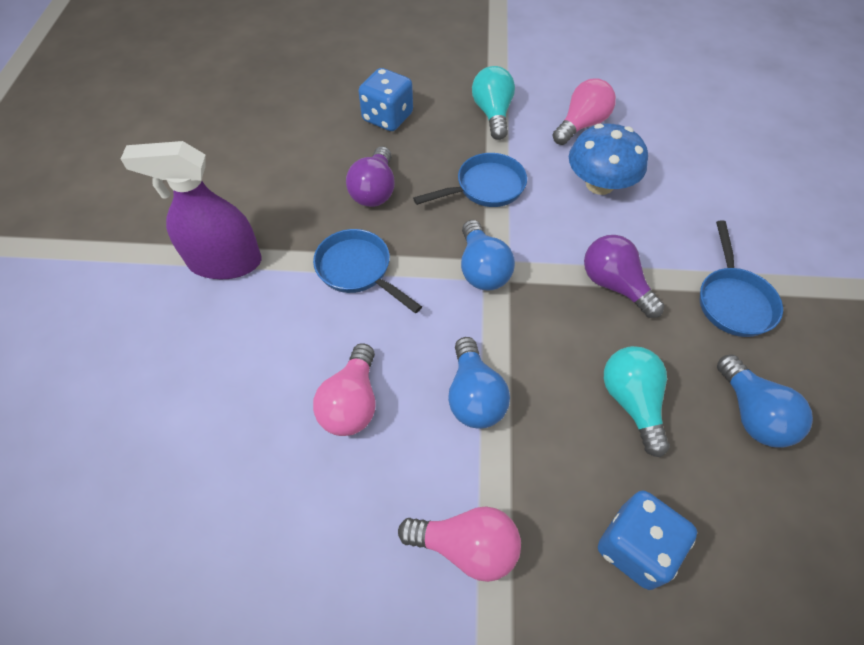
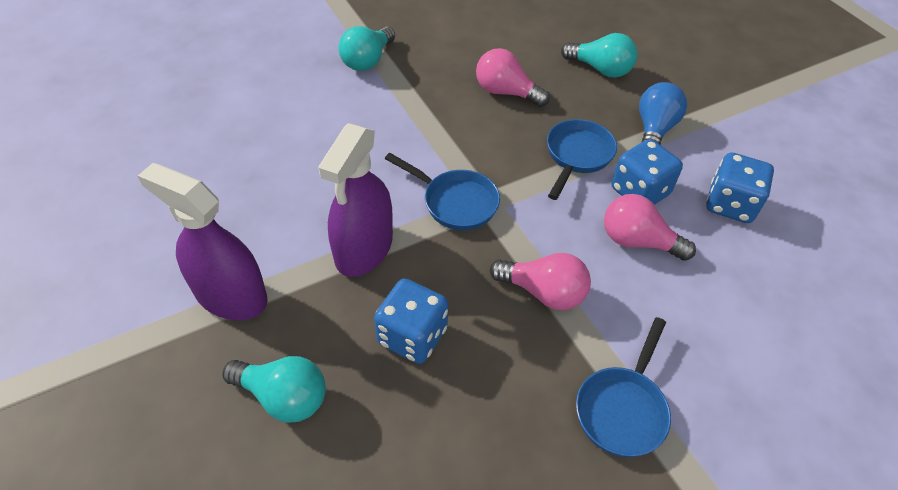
blue dice: [359,68,413,131] [598,491,697,590] = 2 -> [374,278,449,364] [611,139,683,205] [706,152,774,223] = 3
blue light bulb: [448,337,510,429] [461,220,515,291] [717,355,813,448] = 3 -> [639,82,687,144] = 1
blue mushroom: [569,124,648,195] = 1 -> none = 0
purple light bulb: [346,146,395,207] [584,235,665,318] = 2 -> none = 0
purple spray bottle: [121,141,261,279] = 1 -> [138,163,268,320] [318,123,393,277] = 2
turquoise light bulb: [472,66,515,140] [604,346,670,457] = 2 -> [222,356,326,423] [339,26,395,71] [561,33,638,77] = 3

